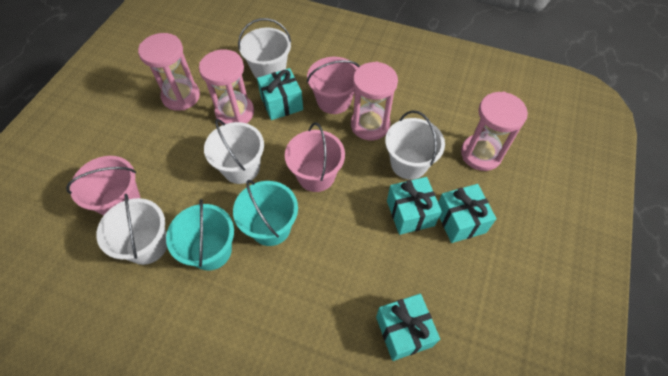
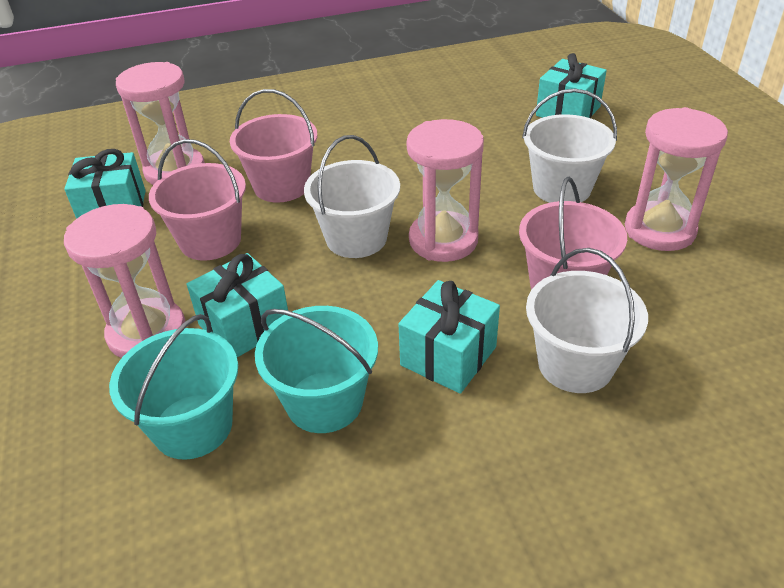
white bucket: [96,194,167,265] [204,119,264,184] [238,18,291,79] [385,110,445,180] = 4 -> [304,135,400,258] [522,89,617,203] [526,248,648,393] = 3

